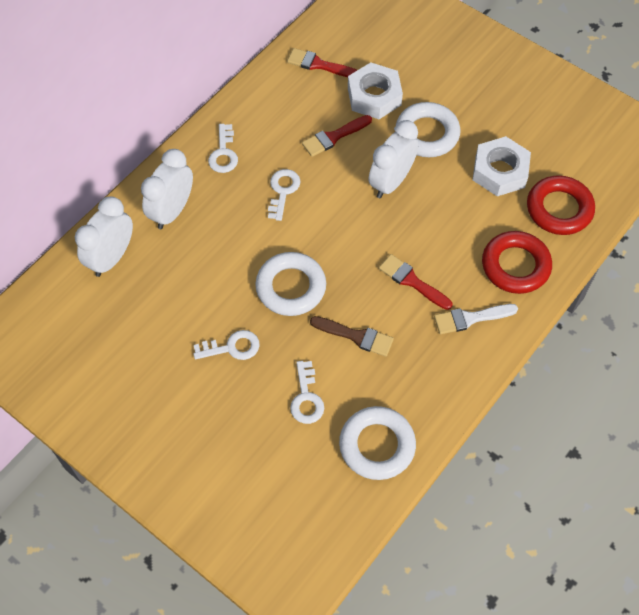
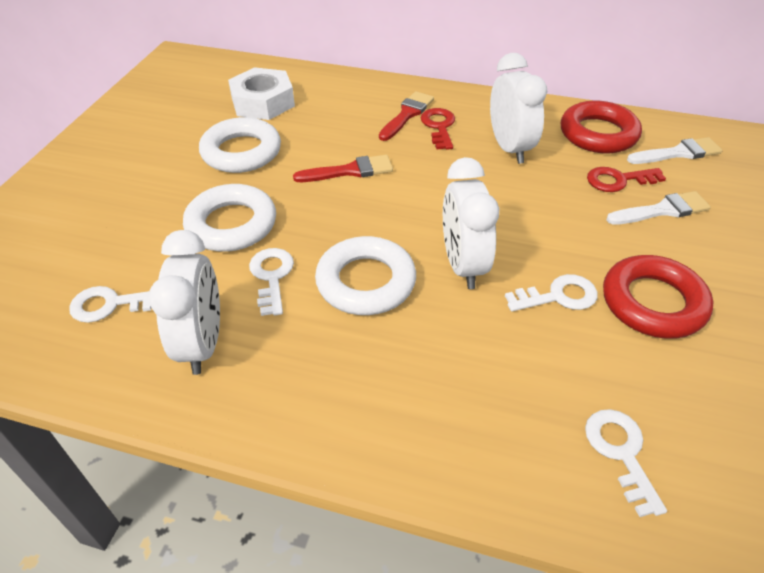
brown brush: [310,316,394,357] = 1 -> none = 0
red brush: [287,48,357,77] [302,115,372,157] [379,254,453,310] = 3 -> [293,155,393,182] [379,91,434,141] = 2
red key: none = 0 -> [421,108,455,150] [587,167,666,192] = 2
white brush: [434,304,518,334] = 1 -> [606,191,711,225] [627,137,722,164] = 2
white nut: [348,62,403,119] [473,136,531,196] = 2 -> [228,67,295,120] = 1

